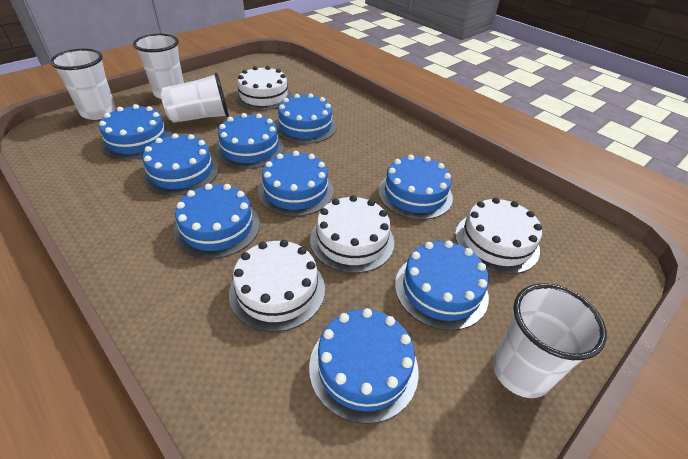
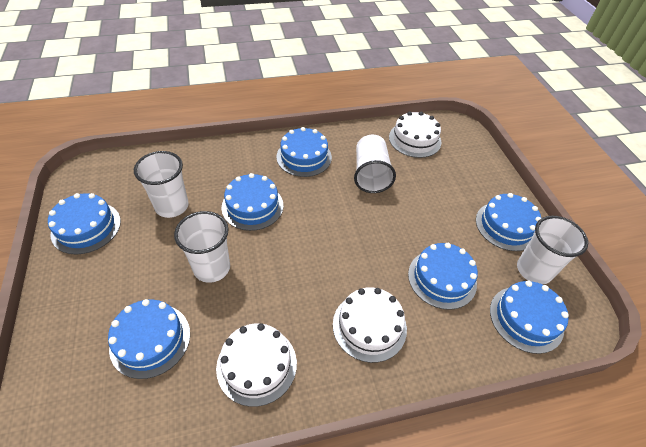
blue cake: [99,104,172,160] [142,133,219,196] [174,183,260,259] [215,113,284,169] [258,151,333,216] [275,93,337,144] [309,308,419,424] [378,155,453,220] [395,240,489,330] = 9 -> [48,193,121,254] [108,299,190,379] [222,173,283,231] [276,127,332,177] [408,243,478,310] [476,193,541,251] [490,281,569,354] = 7
white cake: [229,240,325,332] [235,66,292,110] [310,195,394,273] [455,197,542,274] = 4 -> [216,323,297,407] [333,287,407,363] [389,112,441,158] = 3

